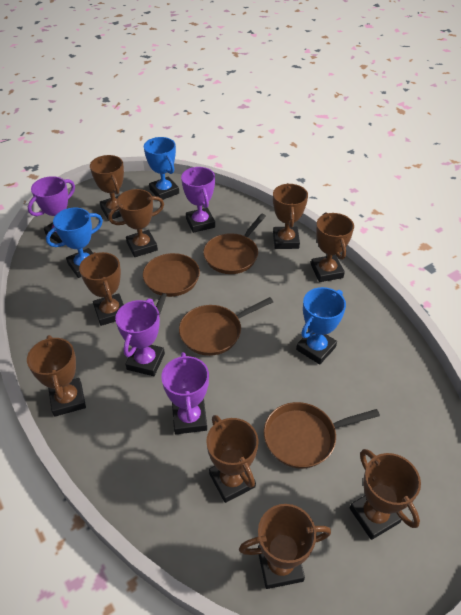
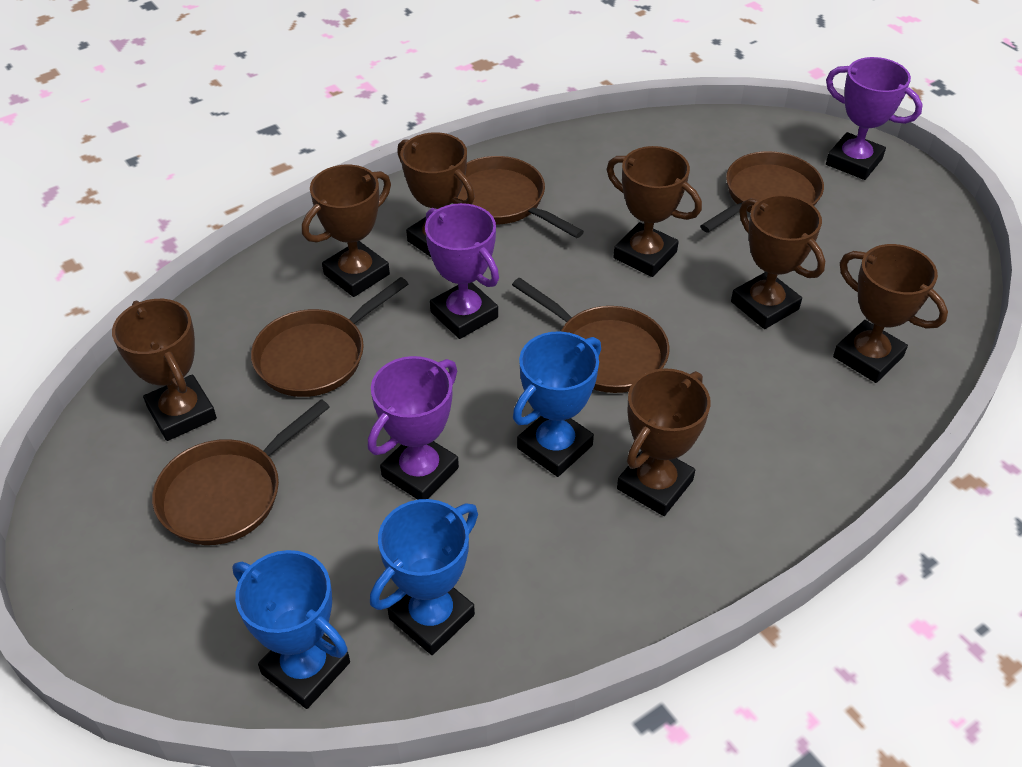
brown pan: [143,253,200,316] [179,297,273,356] [203,214,266,274] [264,402,380,468] = 4 -> [152,399,330,545] [251,277,408,397] [457,156,584,238] [512,278,669,393] [700,151,824,233] = 5
brown trophy: [27,335,86,417] [79,252,124,326] [90,155,124,219] [108,189,164,257] [206,415,258,503] [239,504,331,589] [273,183,308,249] [311,212,354,282] [350,449,421,540] = 9 -> [112,299,217,441] [302,165,391,297] [397,132,475,257] [607,146,702,277] [617,368,711,516] [731,194,825,329] [833,244,948,383] = 7
purple trophy: [28,176,75,243] [115,298,165,376] [161,352,209,434] [181,167,215,233] = 4 -> [368,356,459,500] [425,203,499,339] [826,57,923,180] = 3

